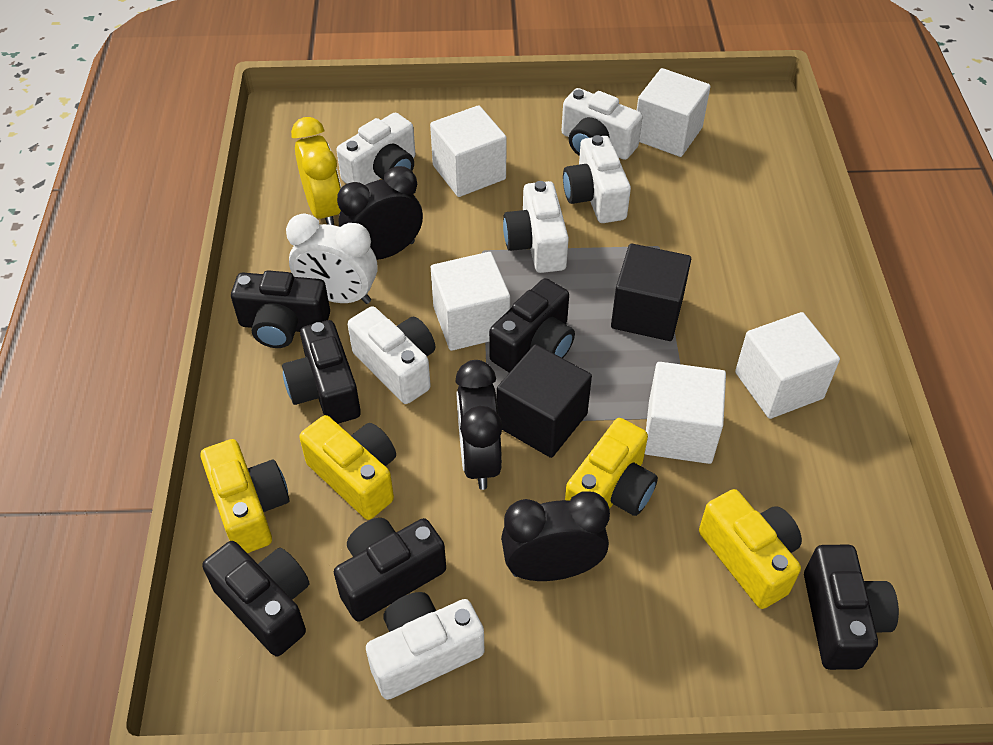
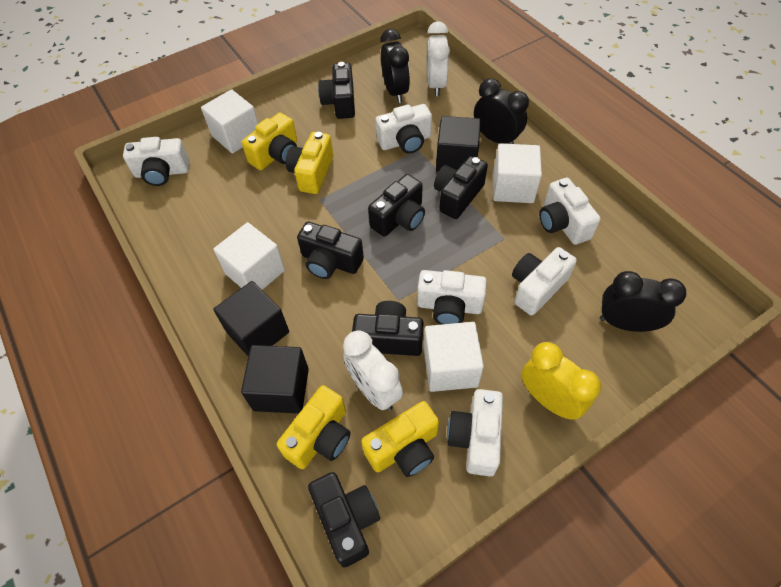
black cube: [497,344,592,458] [611,243,691,341] = 2 -> [213,281,289,356] [241,345,309,414] [436,116,481,172] = 3
white clock: [286,213,377,304] = 1 -> [343,330,403,411] [427,21,450,96] = 2
white cube: [430,105,507,197] [431,252,510,351] [637,68,711,157] [645,362,726,464] [735,312,840,419] = 5 -> [201,89,259,153] [213,222,285,290] [424,322,484,392] [493,143,542,203] = 4

